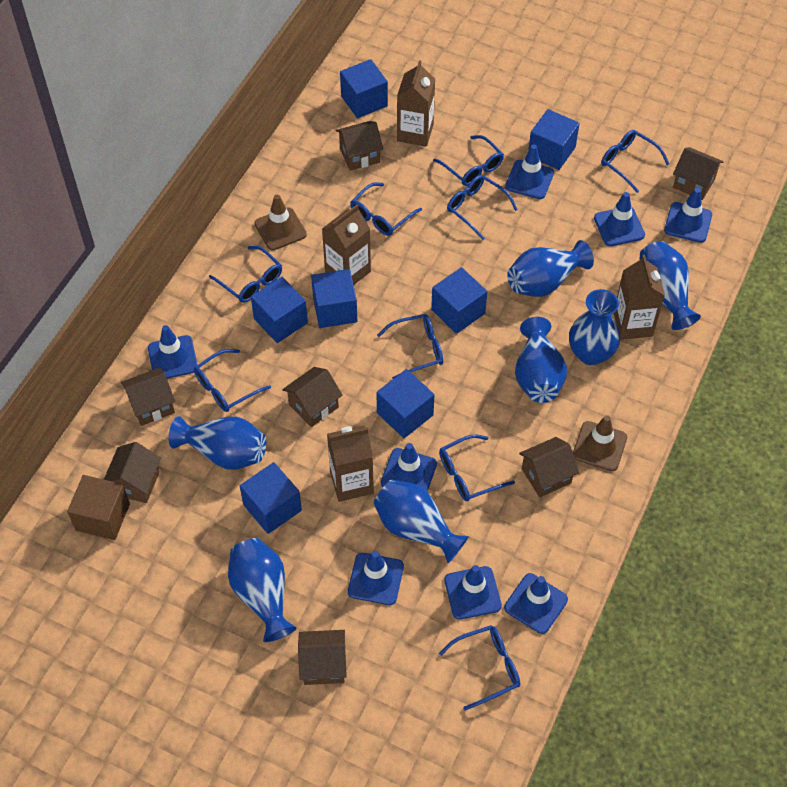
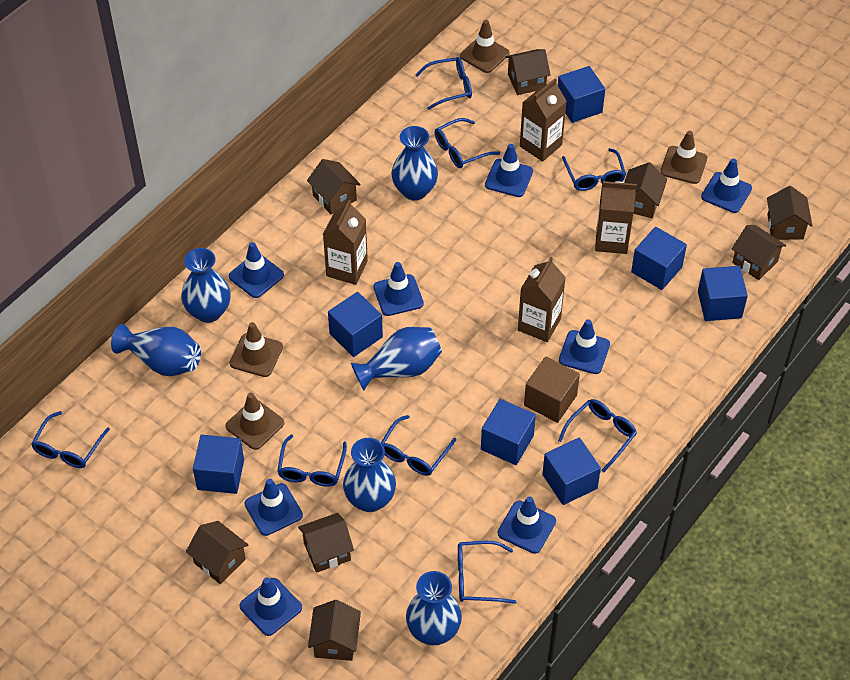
blue glasses: [194,349,271,412] [209,246,282,303] [350,182,422,236] [377,314,443,379] [433,135,504,186] [439,434,515,501] [439,625,520,710] [447,175,518,240] [601,130,669,193] = 9 -> [31,411,110,468] [277,435,347,487] [381,415,456,476] [415,57,472,110] [435,118,500,168] [458,541,516,604] [558,399,637,473] [562,148,626,191] = 8
blue vase: [169,416,266,470] [228,538,297,642] [373,479,469,563] [507,240,594,297] [515,317,567,403] [569,289,620,365] [639,241,701,330] = 7 -> [111,324,201,376] [181,248,231,323] [343,438,396,512] [351,327,442,390] [391,126,438,201] [406,571,462,645] = 6
brown house: [104,442,161,503] [121,368,175,426] [282,367,343,427] [298,630,347,685] [336,121,383,171] [519,437,579,498] [673,147,724,200] = 7 -> [186,521,248,584] [298,513,354,573] [307,159,361,215] [308,600,361,661] [505,49,551,95] [624,162,667,218] [732,225,786,280] [767,186,812,240] = 8
brown traffic cone: [254,195,307,250] [573,415,627,471] = 2 -> [226,393,284,450] [229,322,283,377] [460,20,510,73] [660,131,707,184] = 4

